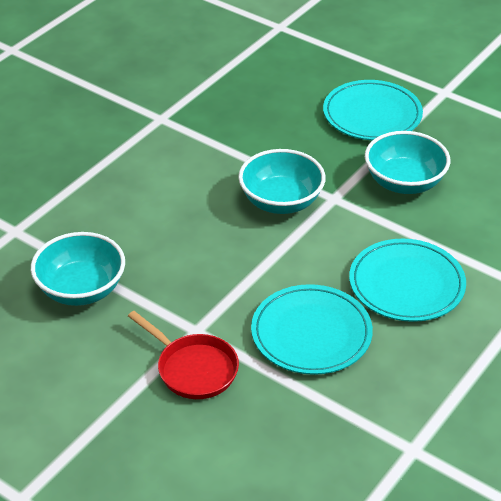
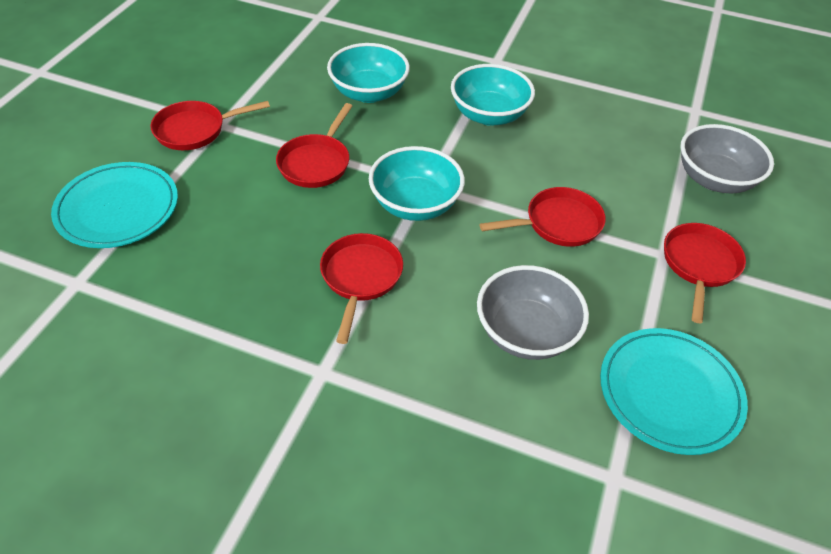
grey bowl: none = 0 -> [477,265,589,360] [680,124,774,194] = 2
red pan: [128,311,239,399] = 1 -> [151,101,270,150] [276,103,352,188] [320,233,403,344] [479,187,606,247] [664,223,746,323] = 5
turquoise plate: [251,284,373,375] [323,80,423,140] [349,239,466,322] = 3 -> [51,162,178,248] [600,328,748,455] = 2

